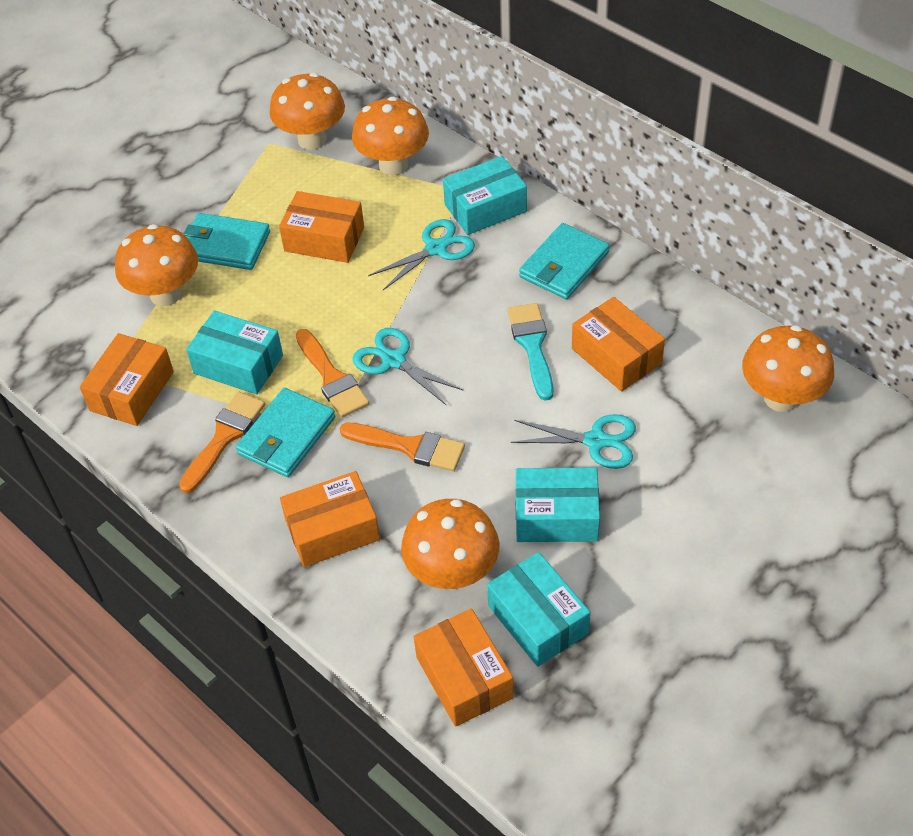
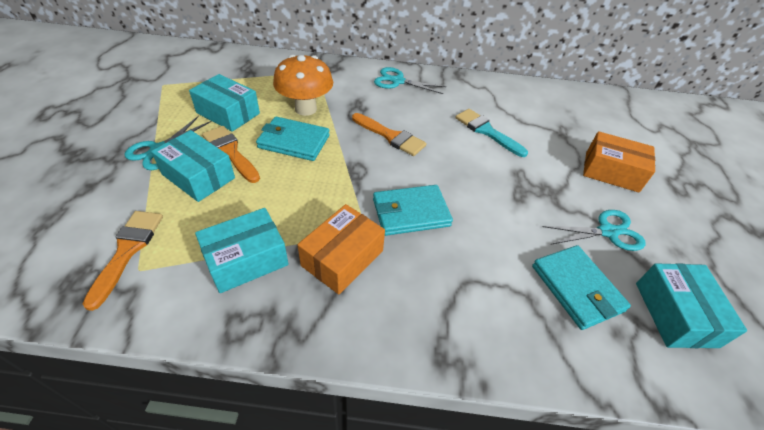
orange box: [80,333,174,426] [279,191,364,263] [280,471,380,567] [414,609,514,727] [572,297,665,391] = 5 -> [297,204,385,294] [583,131,655,193] = 2
orange mushroom: [115,224,198,306] [269,73,345,150] [352,97,429,176] [401,499,499,590] [742,325,834,412] = 5 -> [273,55,333,116] = 1

